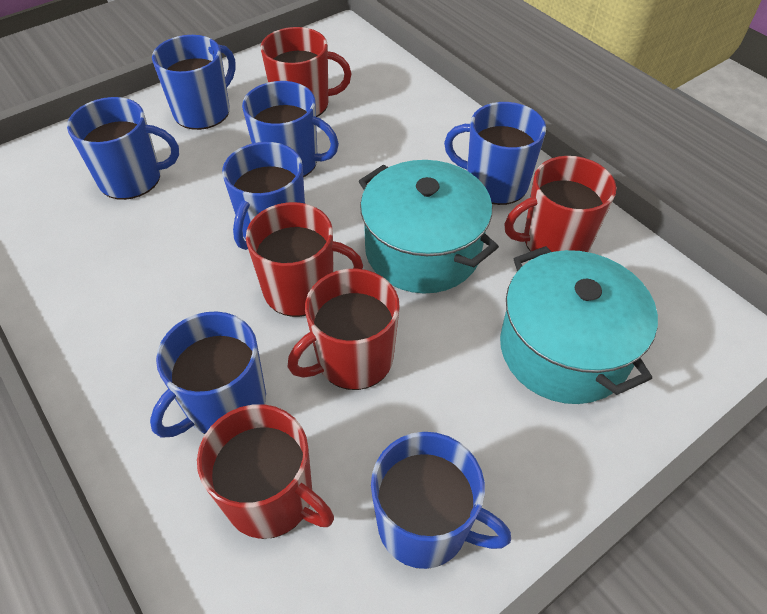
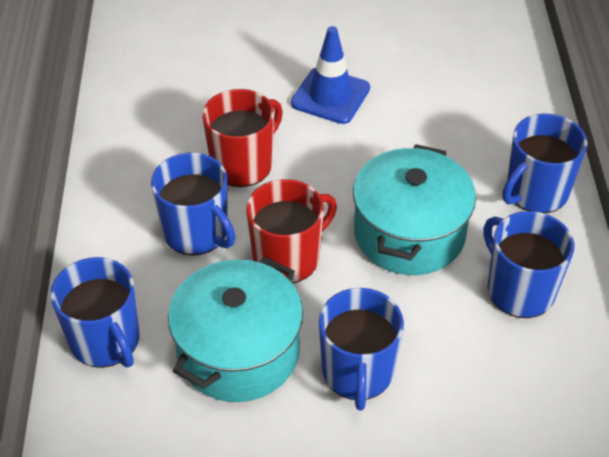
blue mug: [67,97,179,200] [150,311,266,437] [152,35,236,130] [222,142,305,250] [242,81,339,177] [371,432,511,569] [444,102,546,205] = 7 -> [50,257,140,368] [151,153,236,256] [319,288,404,410] [484,211,574,318] [503,113,587,213] = 5
blue traffic cone: none = 0 -> [291,26,370,124] = 1
red mug: [197,404,334,539] [246,202,363,317] [261,27,351,117] [287,269,400,390] [504,156,616,252] = 5 -> [202,89,283,187] [246,179,337,283] = 2

